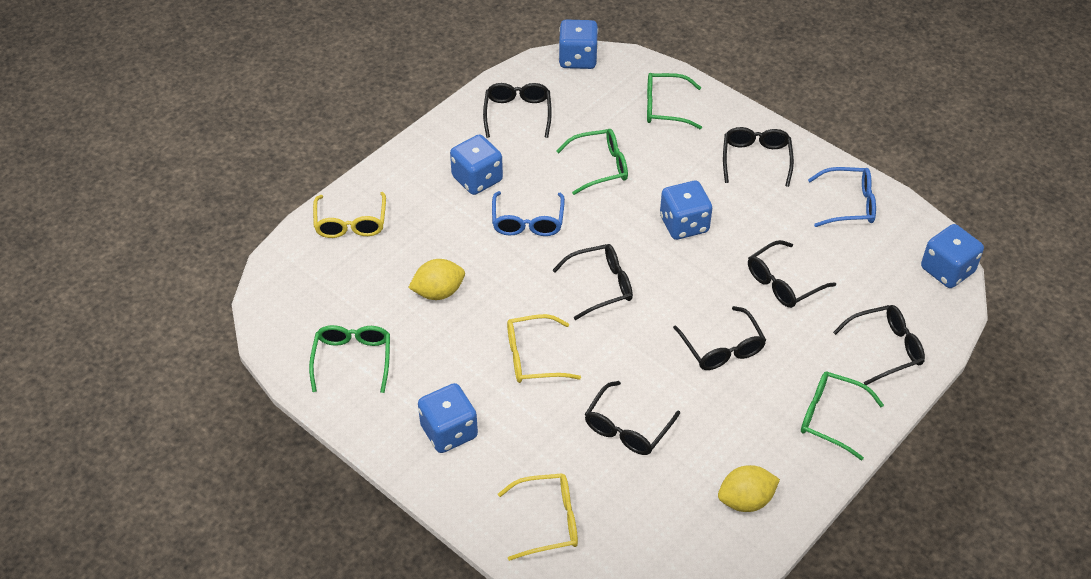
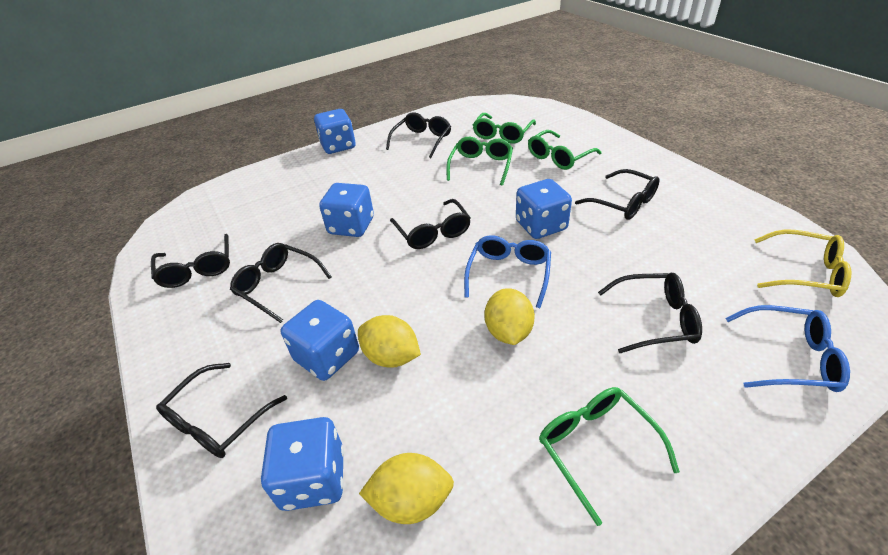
yellow glasses: [313,192,386,238] [498,473,578,561] [507,314,581,383] = 3 -> [754,229,851,297] = 1
yellow lemon: [408,259,465,300] [718,465,780,512] = 2 -> [358,315,421,368] [359,453,454,524] [485,288,535,345] = 3

